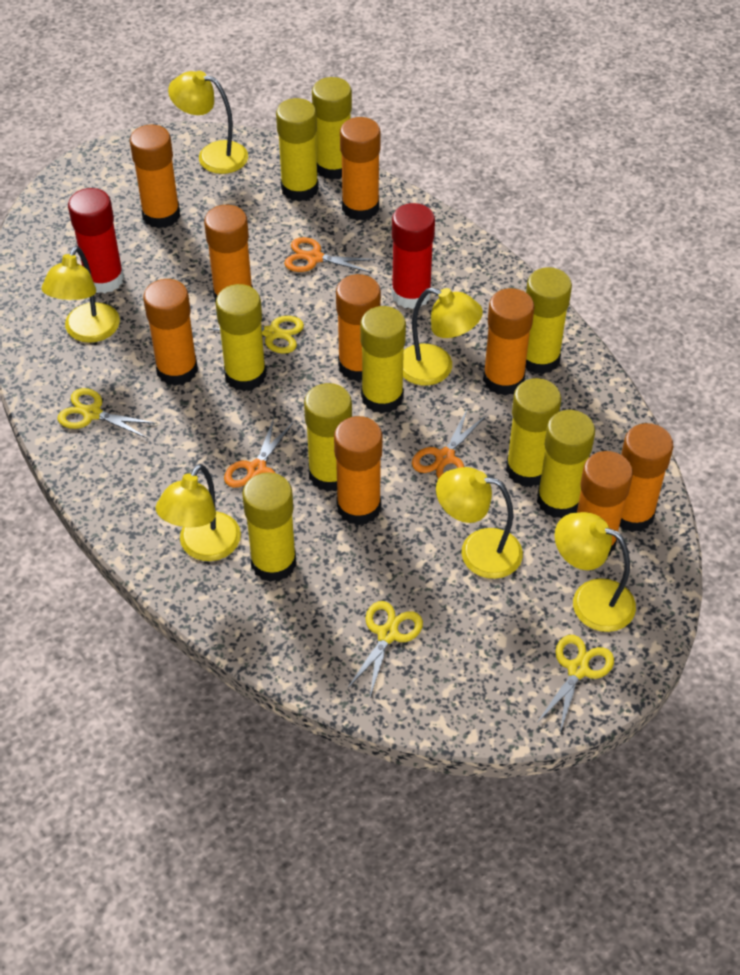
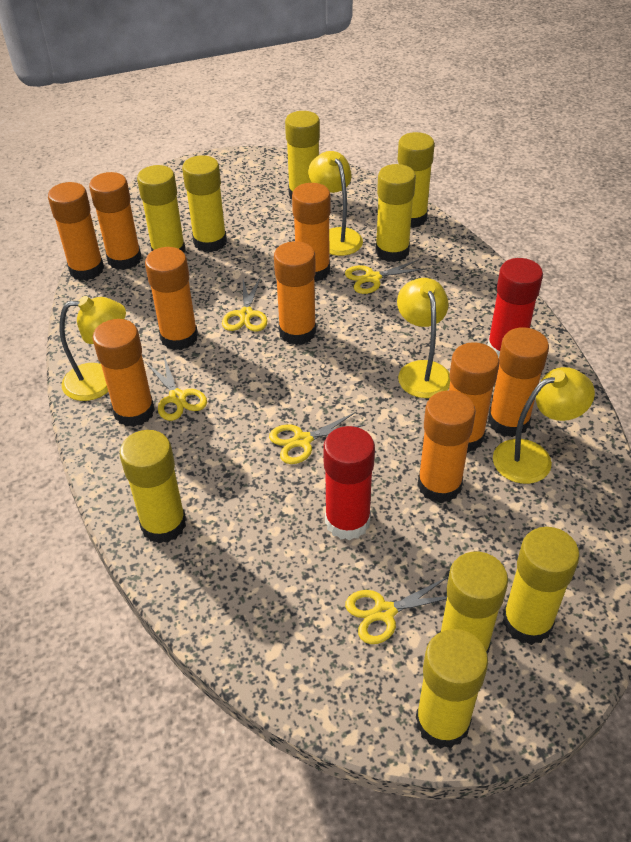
orange scissors: [224,418,294,488] [284,237,376,273] [412,409,487,479] = 3 -> none = 0
yellow lamp: [42,246,120,343] [156,464,241,561] [168,71,248,174] [403,288,483,385] [436,467,523,579] [555,512,636,632] = 6 -> [59,296,126,401] [308,151,363,256] [397,278,450,398] [493,367,595,484] = 4
yellow scissors: [58,388,157,438] [208,313,304,354] [347,601,423,697] [537,635,614,733] = 4 -> [146,356,207,421] [222,278,267,331] [269,411,366,464] [345,259,427,294] [345,577,448,644] = 5

